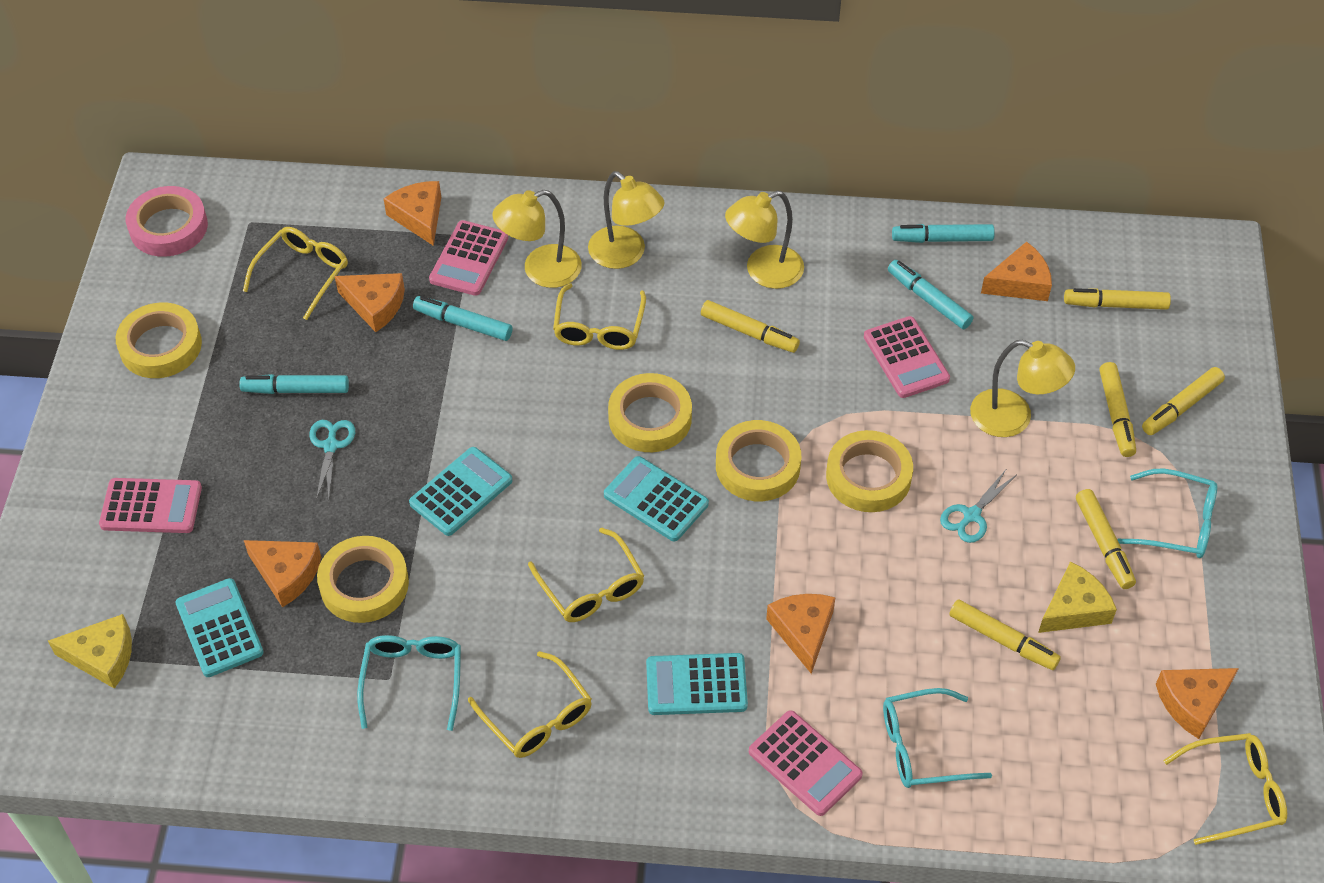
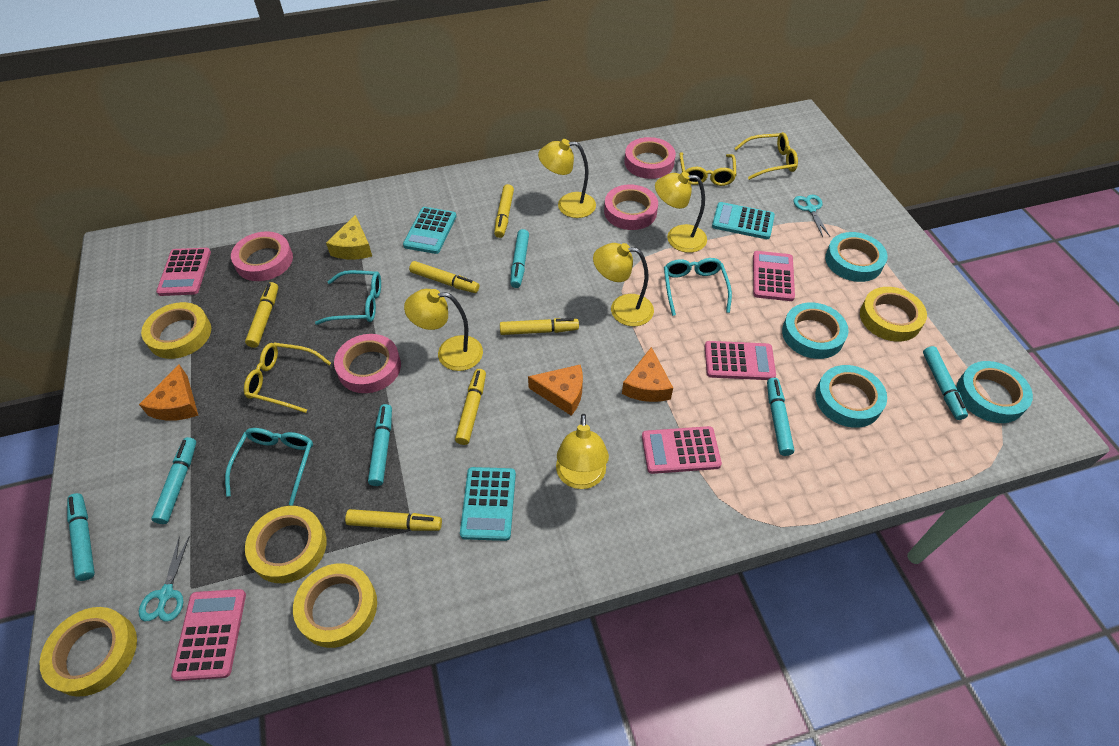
orange cheese: [244,540,321,608] [335,273,405,332] [384,181,441,246] [766,594,835,674] [981,241,1052,301] [1156,668,1239,739] = 6 -> [139,364,198,421] [528,364,583,416] [622,347,673,402] = 3
pink calculator: [99,478,202,533] [429,220,508,296] [749,710,863,816] [864,316,950,398] = 4 -> [156,248,211,296] [171,589,246,681] [642,426,722,474] [705,341,776,380] [753,251,795,301] = 5
pink tape: [126,186,208,257] = 1 -> [231,231,293,281] [334,334,401,393] [604,184,658,230] [624,137,676,179] = 4
turquoise calculator: [175,578,264,677] [409,447,512,536] [604,456,709,541] [646,653,748,715] = 4 -> [403,207,456,254] [460,467,516,541] [712,202,775,239] = 3
turquoise marker: [239,374,349,394] [413,296,513,341] [888,260,973,329] [892,224,995,243] = 4 -> [67,493,95,581] [151,437,196,524] [368,404,392,486] [510,229,529,288] [767,378,794,456] [923,346,968,420] = 6
turquoise tape: none = 0 -> [782,302,848,359] [815,365,887,428] [825,232,888,282] [957,361,1033,423] = 4
yellow cheese: [48,614,132,689] [1038,561,1117,633] = 2 -> [326,215,372,260] = 1
yellow glasses: [243,227,348,320] [468,651,592,758] [528,527,644,622] [553,283,646,350] [1163,733,1287,845] = 5 -> [244,342,331,413] [679,152,736,186] [734,132,798,180] = 3
yellow lamp: [492,190,582,288] [588,171,664,269] [725,191,804,289] [970,340,1075,437] = 4 -> [404,289,483,371] [538,139,596,218] [556,414,609,489] [593,243,654,326] [655,172,707,253] = 5

